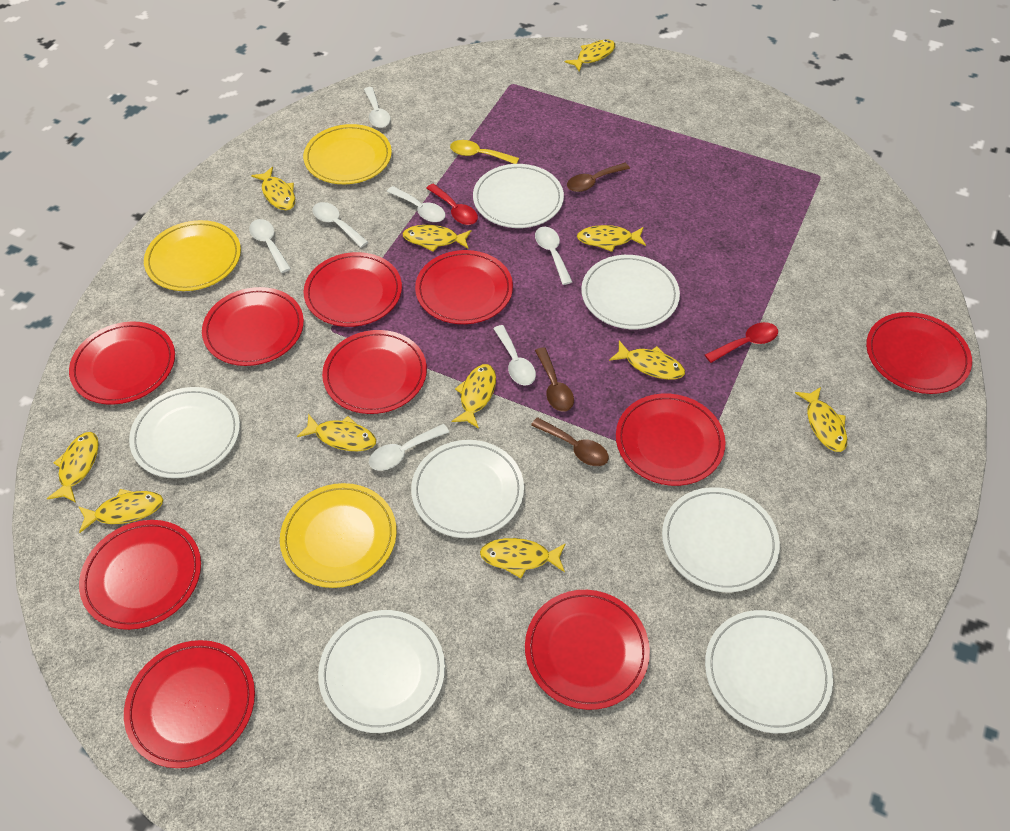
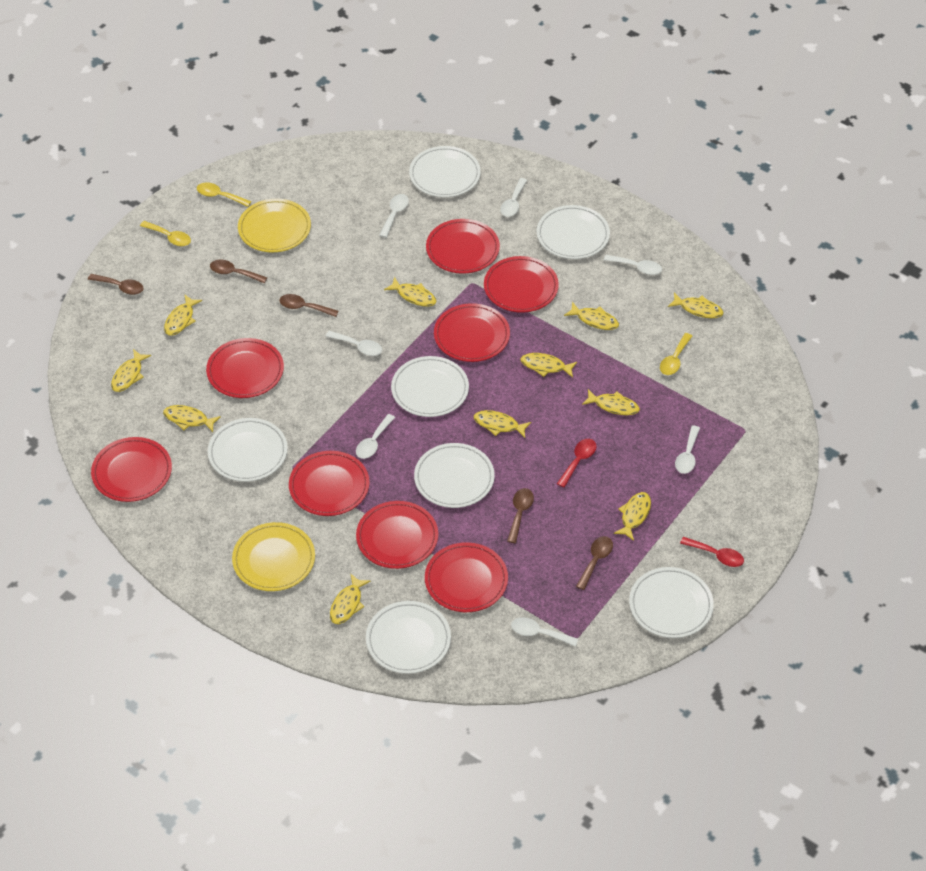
brown spoon: [531,417,609,466] [535,347,574,412] [567,163,630,192] = 3 -> [88,274,144,295] [210,260,267,283] [279,294,338,317] [507,488,534,543] [576,536,613,590] = 5
red plate: [69,322,175,405] [79,520,201,630] [124,640,255,768] [202,287,304,366] [304,252,402,327] [322,330,427,414] [415,250,513,324] [525,590,650,710] [616,394,725,486] [866,312,972,394] = 10 -> [91,437,172,502] [206,338,284,398] [289,451,370,516] [356,501,438,569] [425,542,508,612] [426,219,500,274] [434,303,510,362] [484,256,559,313] = 8
yellow plate: [144,220,241,291] [280,483,397,588] [303,124,392,184] = 3 -> [232,522,315,591] [238,199,311,252] = 2
yellow spoon: [450,140,519,164] = 1 -> [140,221,191,246] [197,182,251,207] [660,333,692,375] = 3

